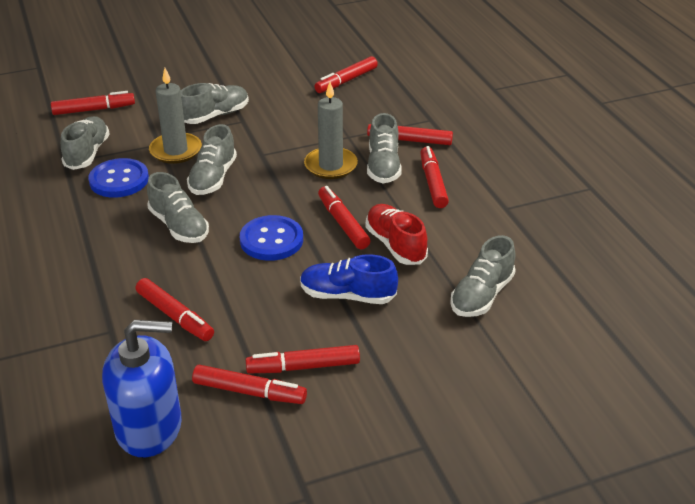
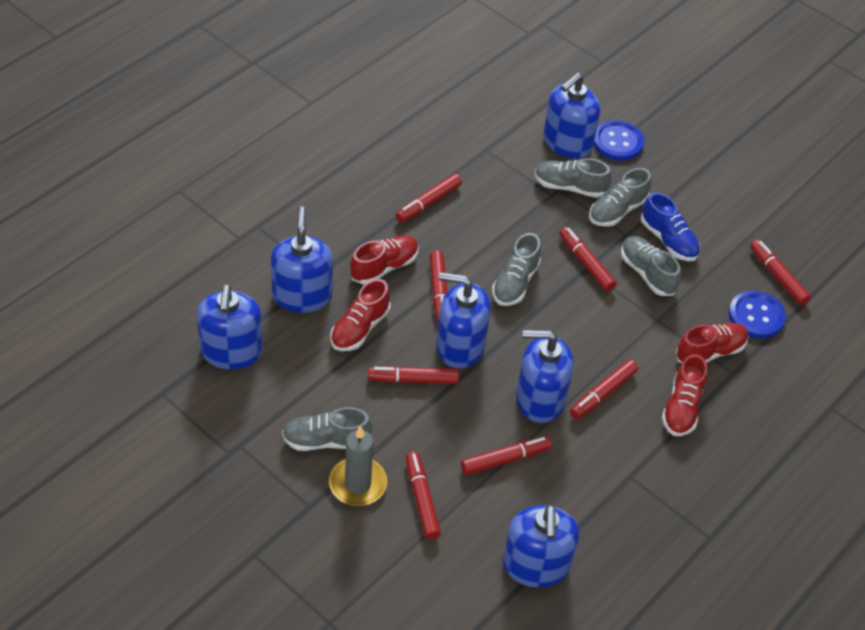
blue soap dispenser: [102,320,182,457] = 1 -> [197,284,263,369] [271,206,333,313] [436,272,491,369] [503,504,579,588] [516,330,574,423] [543,73,600,158] = 6
grey candle: [149,68,202,164] [304,82,358,179] = 2 -> [329,425,387,506] = 1
grey shoe: [61,116,110,170] [147,172,209,243] [181,83,249,124] [187,124,237,195] [367,113,402,183] [450,235,516,317] = 6 -> [282,407,372,451] [492,233,541,306] [534,158,611,198] [589,168,651,227] [621,236,681,296] = 5
red shoe: [366,204,428,265] = 1 -> [330,279,390,351] [350,235,419,284] [662,354,707,436] [676,323,749,364] = 4

